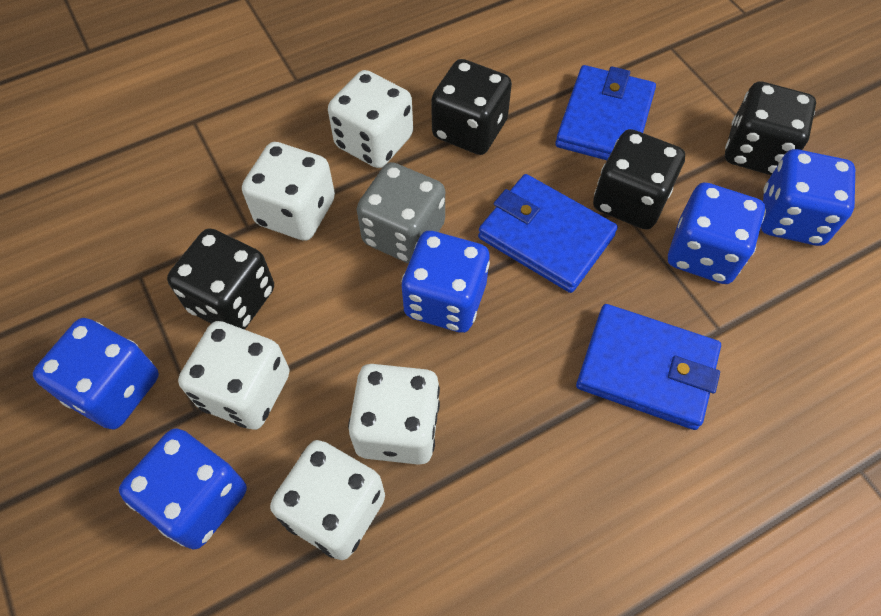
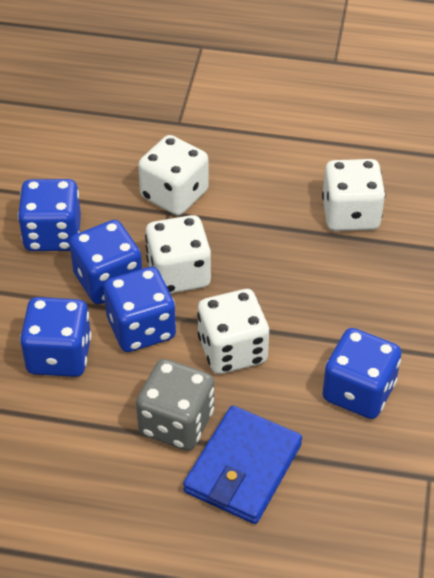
black dice: [167,228,274,330] [431,59,512,155] [593,129,685,230] [725,82,816,175] = 4 -> none = 0
blue wallet: [478,174,618,293] [555,65,656,160] [576,304,721,430] = 3 -> [183,405,302,524] = 1
white dice: [178,321,290,430] [242,142,335,241] [270,440,385,560] [328,70,413,168] [348,364,440,465] = 5 -> [138,135,209,215] [145,215,211,294] [197,289,269,374] [322,159,385,231] = 4

